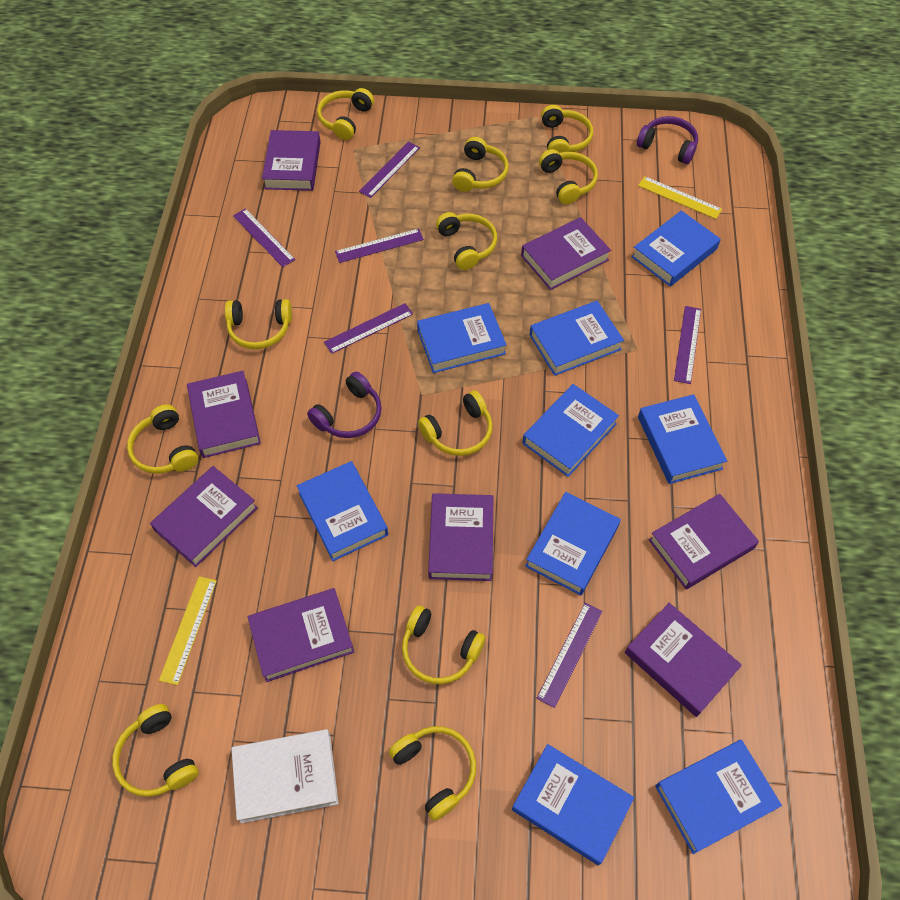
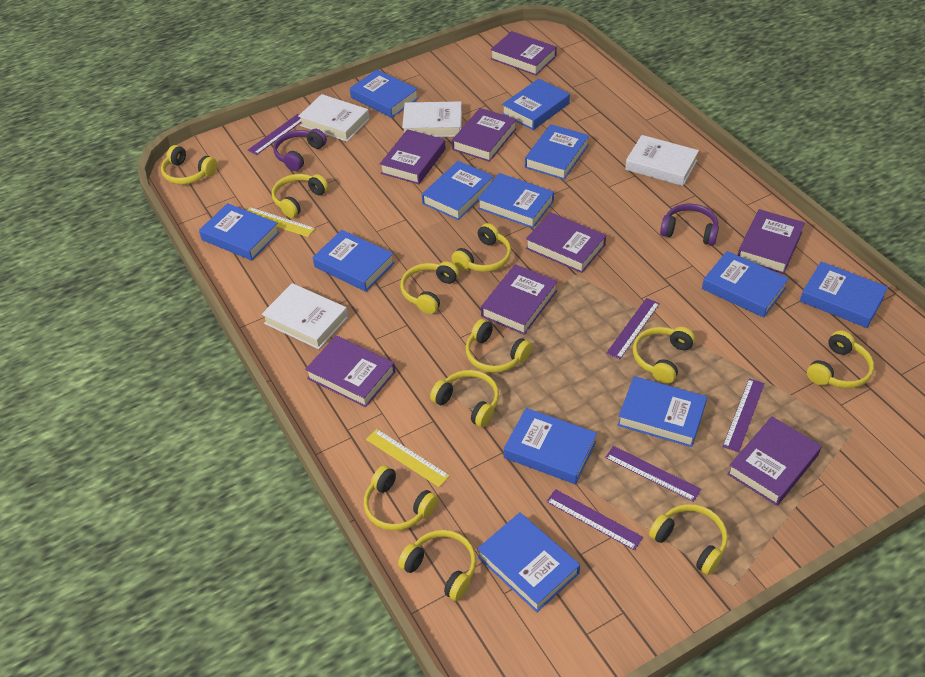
blue book: [297,461,388,561] [417,303,507,373] [512,744,634,865] [522,384,619,477] [525,492,621,595] [529,301,624,376] [631,210,721,287] [638,394,727,484] [655,740,782,854] = 9 -> [199,203,280,261] [313,230,394,292] [350,70,418,118] [422,161,494,220] [477,512,580,612] [478,173,554,228] [502,79,570,130] [504,408,597,484] [525,124,589,180] [618,376,707,447] [702,251,789,318] [800,262,888,328] = 12
purple ruler: [233,208,295,267] [324,303,413,354] [335,228,424,263] [359,141,420,198] [537,602,603,708] [674,306,701,384] = 6 -> [248,114,301,155] [546,489,643,550] [605,446,701,502] [606,298,660,359] [722,378,765,452] = 5
white book: [231,729,339,823] = 1 -> [262,283,348,349] [298,94,370,142] [402,101,462,137] [625,135,699,186] = 4

